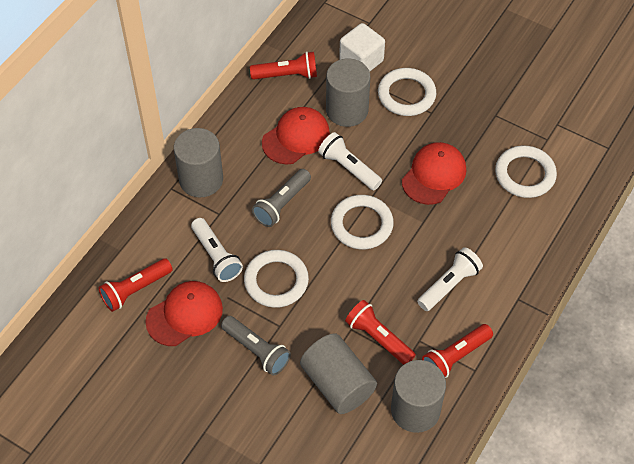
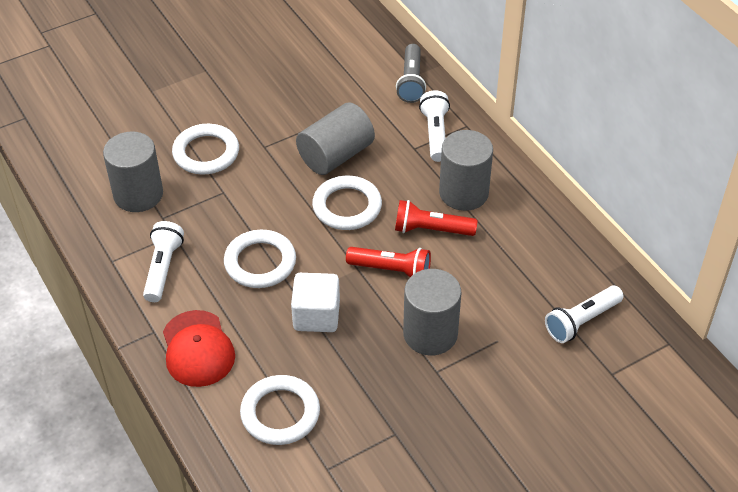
grey flashlight: [221,316,291,376] [252,169,311,227] = 2 -> [396,44,426,103] = 1
red cap: [146,281,223,346] [262,107,330,164] [402,142,466,205] = 3 -> [163,310,235,387] = 1
red flashlight: [98,258,173,312] [250,51,317,80] [345,300,416,365] [422,324,493,378] = 4 -> [346,247,431,277] [395,200,478,236] = 2

